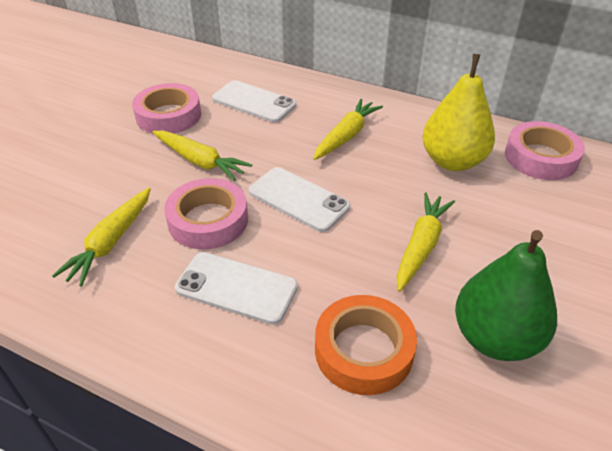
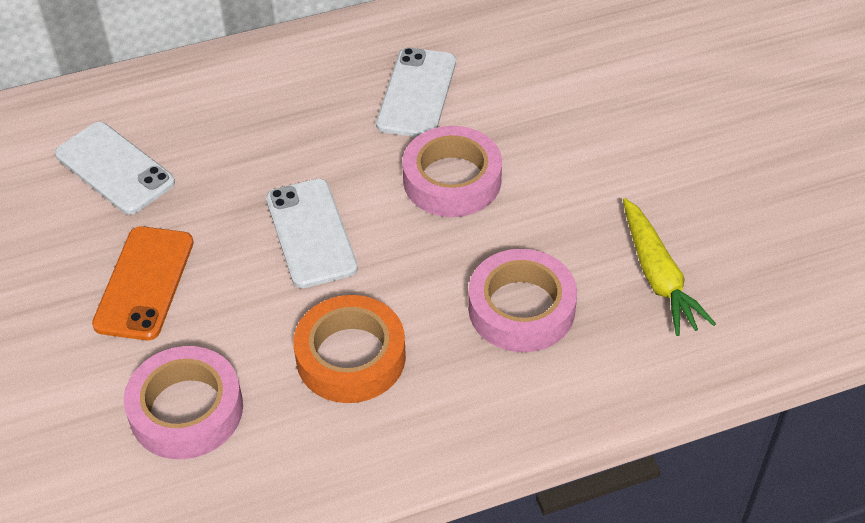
green pear: [455,230,557,361] = 1 -> none = 0
orange phone: none = 0 -> [92,226,194,340] = 1
yellow carrot: [52,188,151,287] [152,131,252,181] [313,99,383,160] [397,192,455,292] = 4 -> [623,198,716,336] = 1
yellow pear: [422,54,495,171] = 1 -> none = 0

